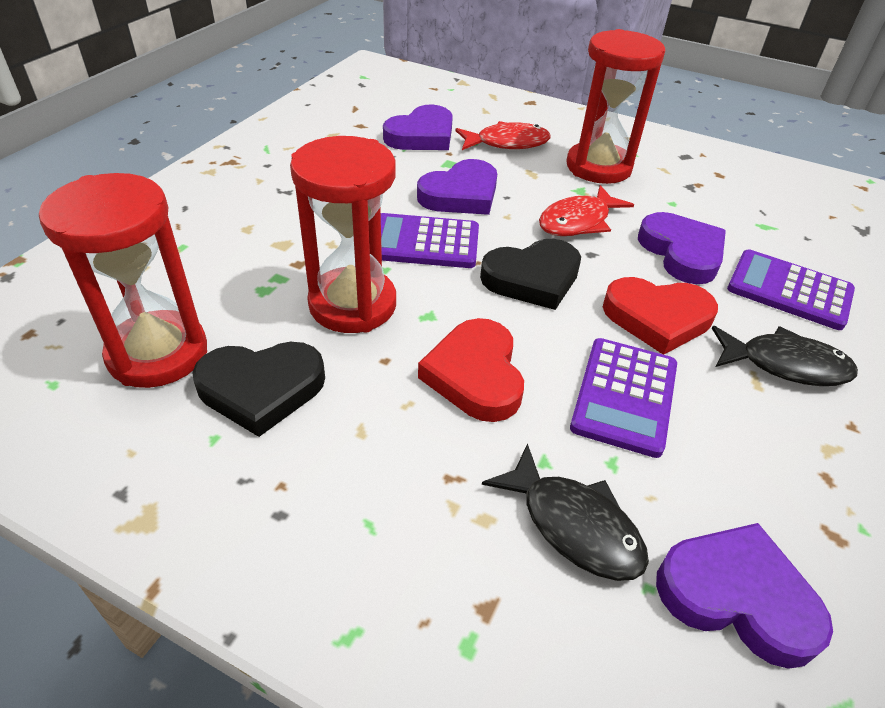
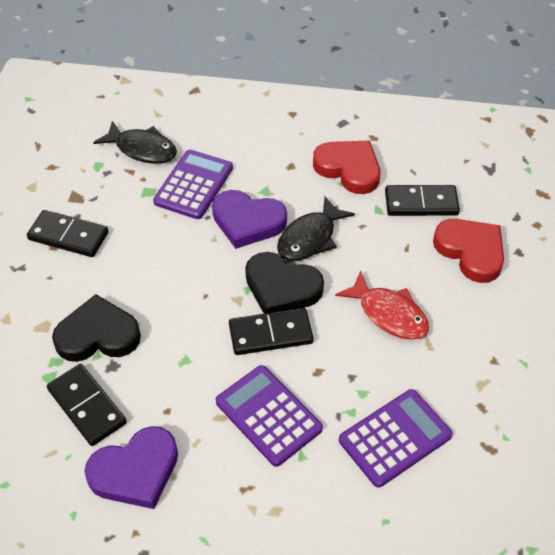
black domino: none = 0 -> [27,210,108,257] [47,364,127,446] [229,308,314,355] [385,185,460,216] = 4
purple heart: [383,105,453,150] [417,159,497,215] [638,212,726,284] [656,523,833,669] = 4 -> [85,426,178,509] [212,190,287,249] = 2
red fish: [455,121,551,150] [539,185,634,236] = 2 -> [335,271,429,340] = 1
red hourglass: [39,173,207,388] [290,136,396,333] [566,29,666,184] = 3 -> none = 0

